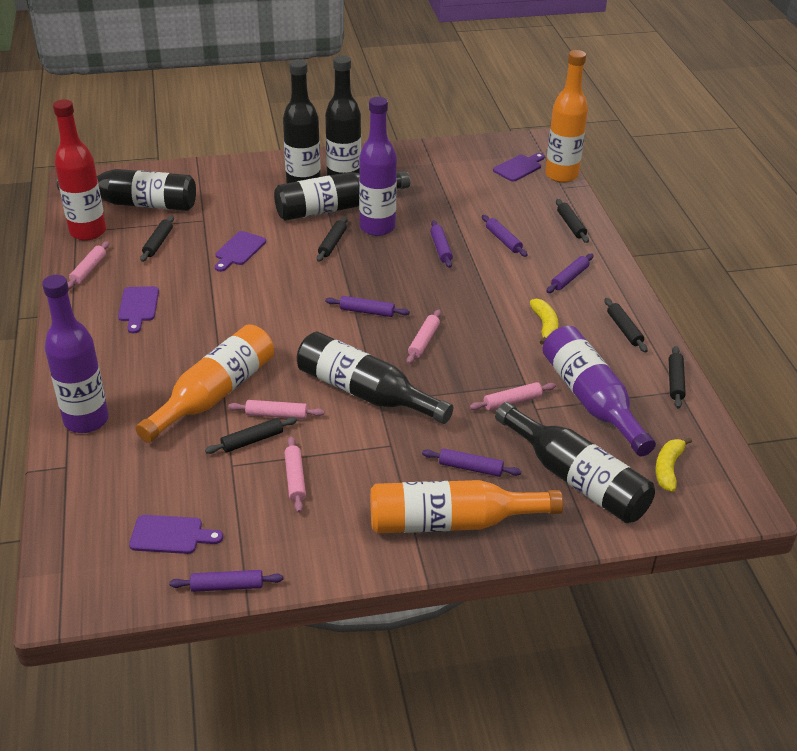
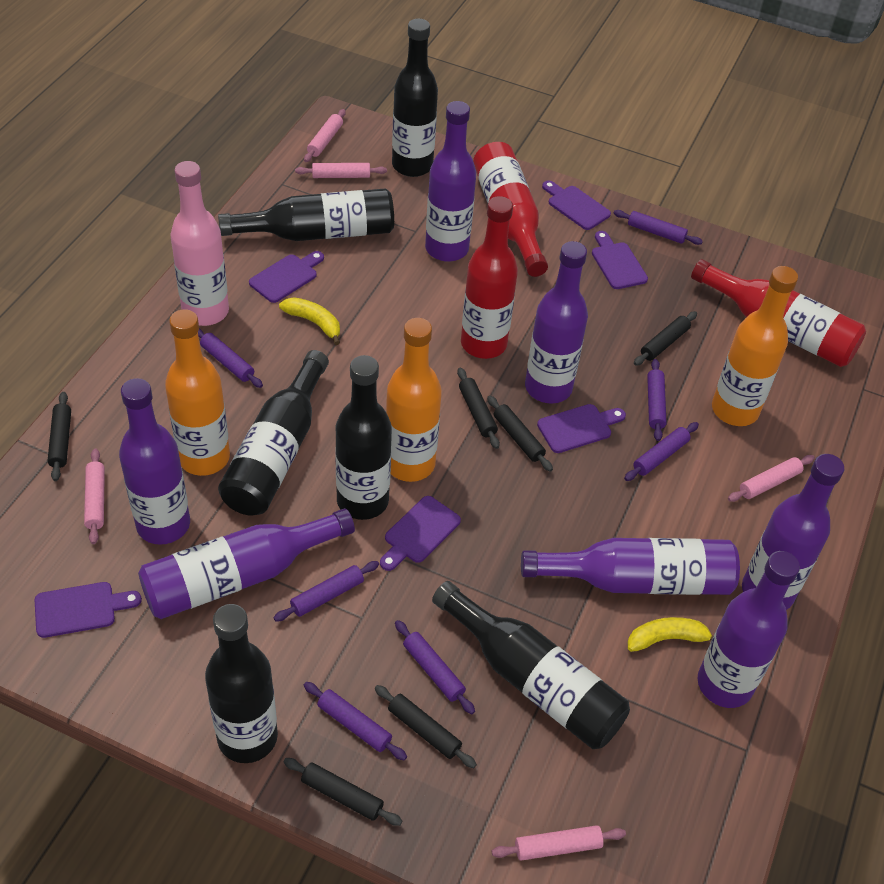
pink bottle: none = 0 -> [170,161,229,326] = 1
purple bottle: [42,275,109,433] [359,97,397,236] [542,326,656,456] = 3 -> [119,378,190,545] [138,508,355,619] [425,101,476,262] [521,538,740,595] [525,241,588,403] [697,551,800,708] [742,454,844,610] = 7
purple cutting board: [118,286,159,334] [129,515,223,554] [215,231,266,272] [493,153,545,181] = 4 -> [34,582,142,638] [249,251,324,303] [380,496,461,571] [537,404,626,453] [542,181,611,230] [592,231,648,289] = 6
purple rolling pin: [169,570,283,592] [325,296,410,317] [422,448,521,477] [430,220,453,268] [482,215,528,257] [546,253,594,293] = 6 -> [198,328,263,388] [273,561,379,621] [304,682,407,760] [395,620,475,714] [613,210,703,245] [624,422,699,481] [647,359,667,441] = 7
red bottle: [53,99,106,241] = 1 -> [461,196,518,359] [473,142,548,277] [691,259,866,367] = 3

